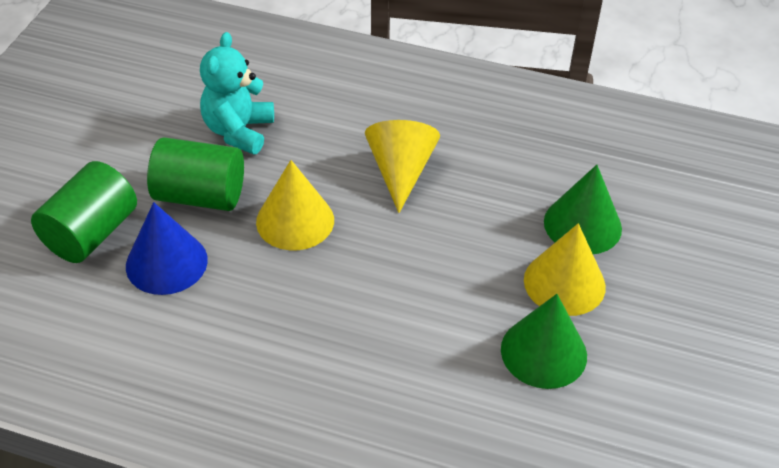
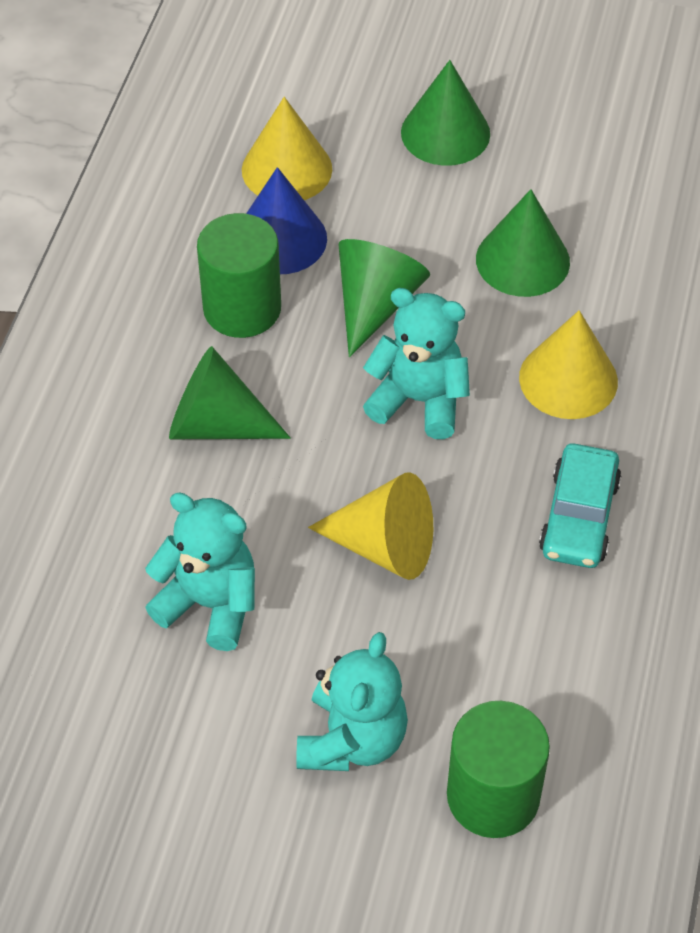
green cone: [501,294,587,389] [544,165,622,254] = 2 -> [169,346,291,439] [339,239,430,357] [401,60,490,166] [476,189,570,297] = 4
turquoise car: none = 0 -> [539,443,622,568] = 1
turquoise teddy bear: [200,32,274,154] = 1 -> [145,492,255,651] [296,632,408,771] [363,288,470,439] = 3

